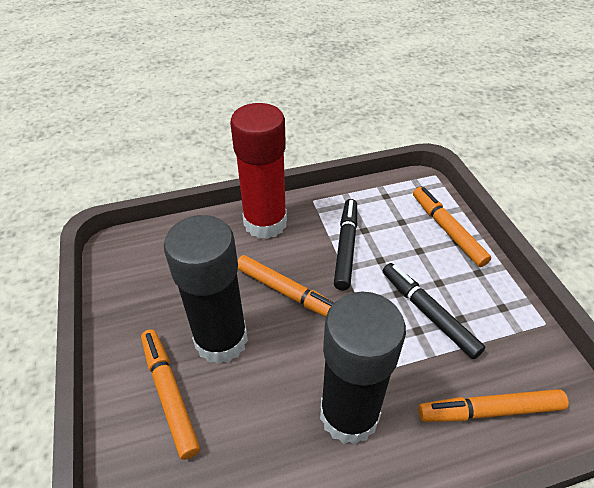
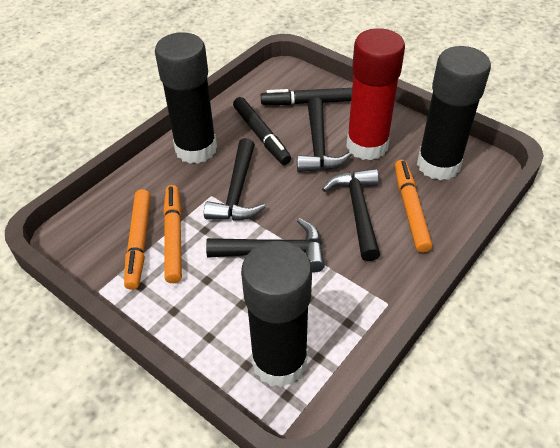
black glue stick: [164,215,248,364] [320,291,406,445] = 2 -> [155,32,217,164] [241,241,312,388] [417,46,491,181] = 3
black hammer: none = 0 -> [204,138,266,221] [206,218,325,272] [297,97,352,172] [322,169,380,261] = 4
orange marker: [141,329,200,460] [238,255,334,317] [413,187,491,267] [418,389,569,422] = 4 -> [124,189,150,290] [163,185,182,283] [395,160,432,253] = 3

